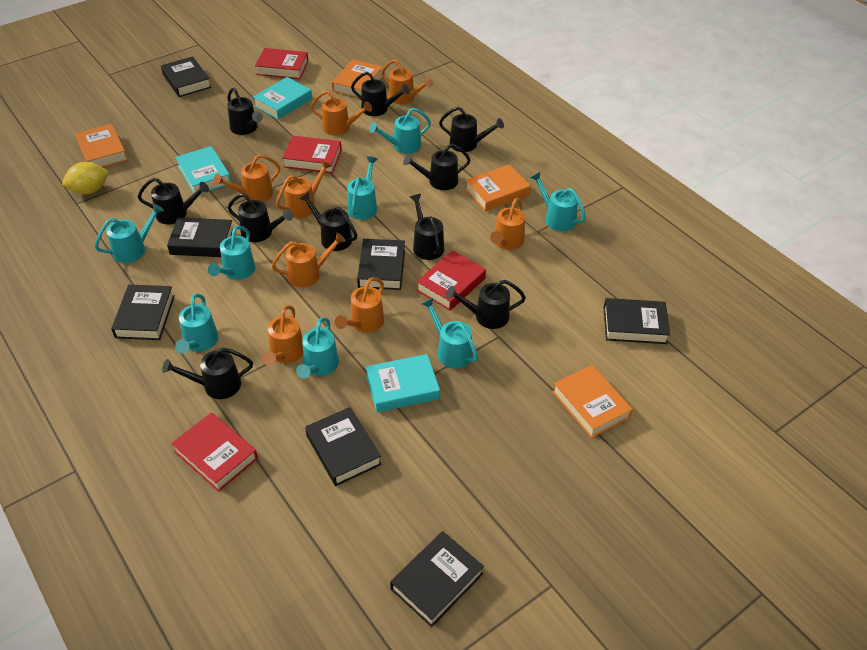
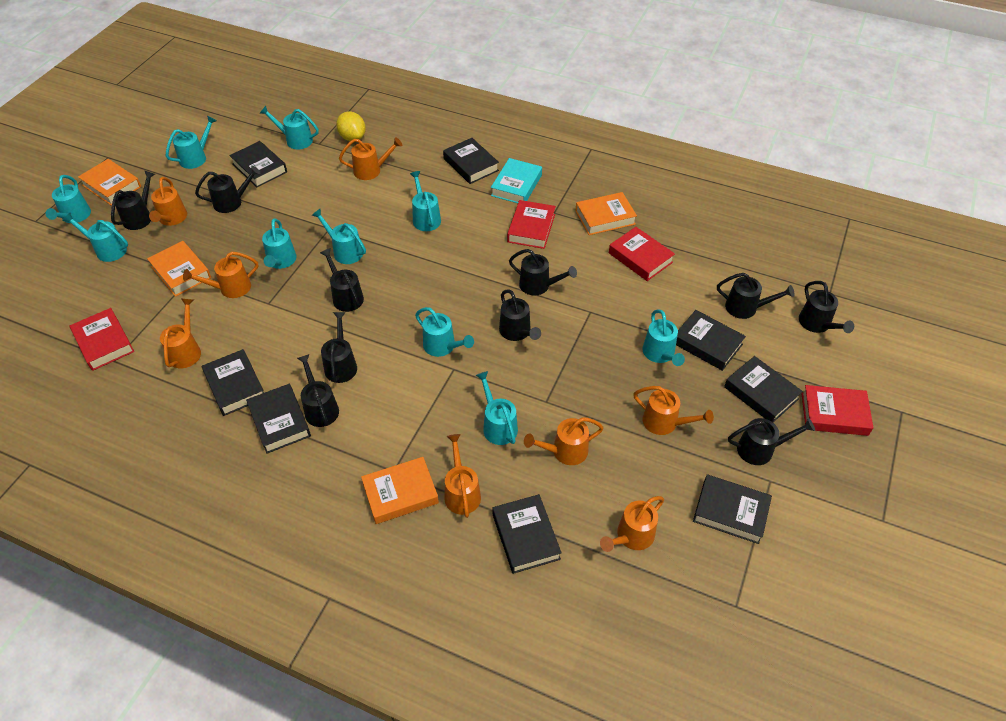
black book: [111,284,175,340] [161,56,211,97] [167,217,233,257] [305,407,382,486] [357,239,405,290] [390,531,484,627] [603,298,670,344] = 7 -> [202,349,264,416] [229,141,287,187] [246,384,311,454] [443,138,499,184] [493,494,562,574] [676,310,746,371] [693,474,772,544] [724,356,803,422] = 8
turquoise book: [175,146,231,194] [253,77,312,120] [366,354,440,412] = 3 -> [491,158,542,203] = 1
turquoise watering can: [95,203,164,263] [175,294,219,354] [208,226,255,280] [296,317,339,379] [347,156,377,220] [369,108,431,154] [422,298,478,369] [530,172,586,231] = 8 -> [46,175,91,223] [63,213,128,262] [166,115,217,169] [260,106,319,149] [262,218,297,269] [312,208,366,264] [410,171,441,231] [415,307,474,357] [476,371,518,445] [642,310,685,366] = 10

